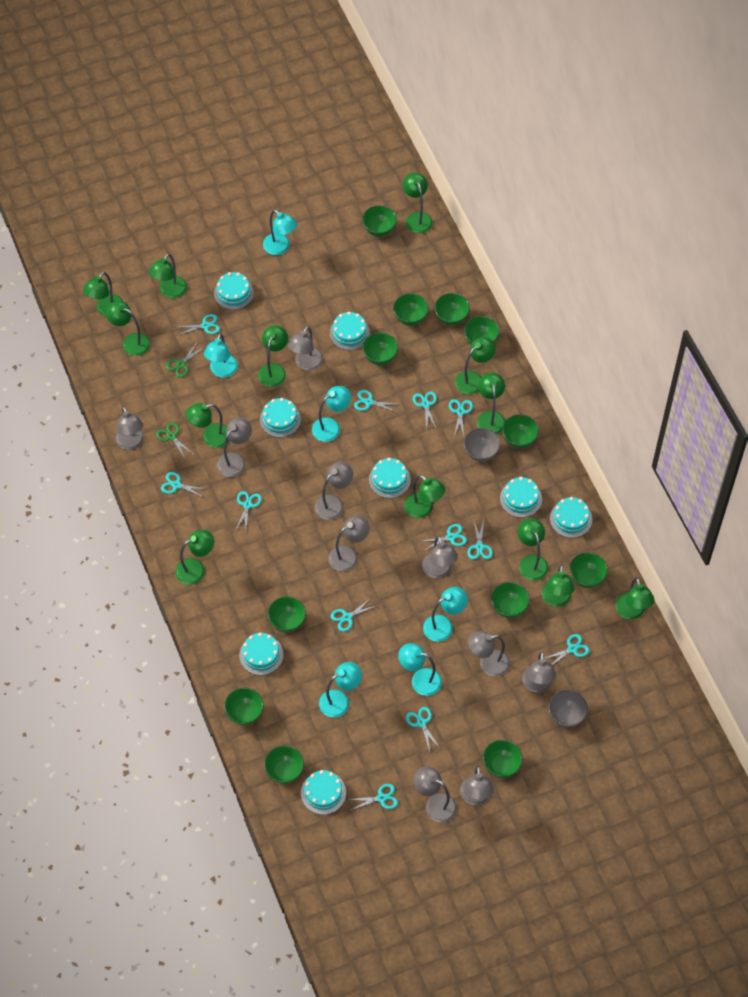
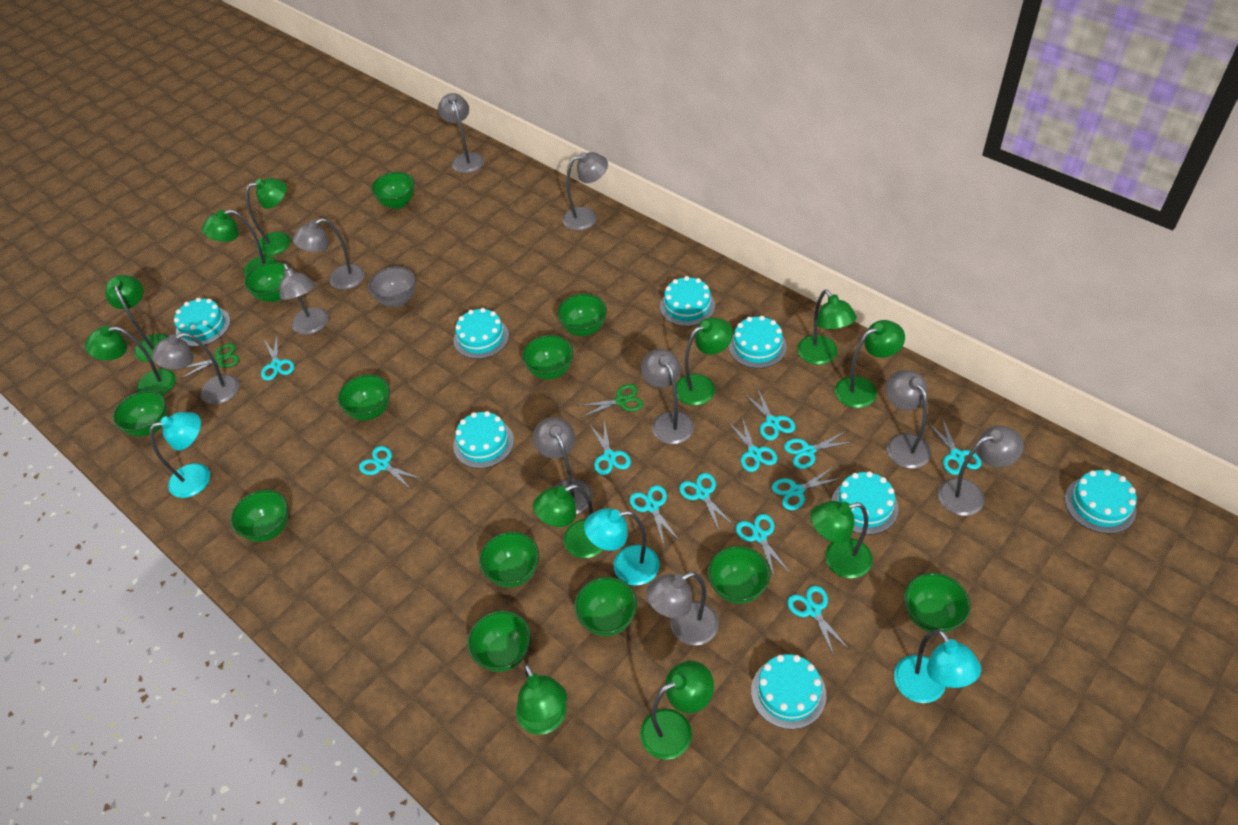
green lamp: [83,272,123,316] [106,301,150,356] [149,253,187,299] [175,530,214,585] [186,403,230,448] [258,325,288,387] [403,173,433,234] [404,475,445,518] [455,337,495,395] [477,372,505,434] [518,518,548,581] [542,565,575,607] [615,578,654,620] = 13 -> [85,326,176,396] [105,275,169,362] [202,210,278,277] [246,178,291,256] [516,664,567,735] [533,484,603,558] [640,661,714,760] [676,317,733,406] [797,290,857,365] [811,501,873,578] [835,320,905,408] = 11
grey bowl: [464,428,501,462] [548,690,588,728] = 2 -> [368,266,416,307] = 1
turquoise lamp: [204,333,238,378] [263,210,297,255] [312,386,351,442] [319,662,362,718] [398,643,442,696] [423,587,468,642] = 6 -> [149,412,210,498] [584,508,660,586] [894,630,981,703] = 3

